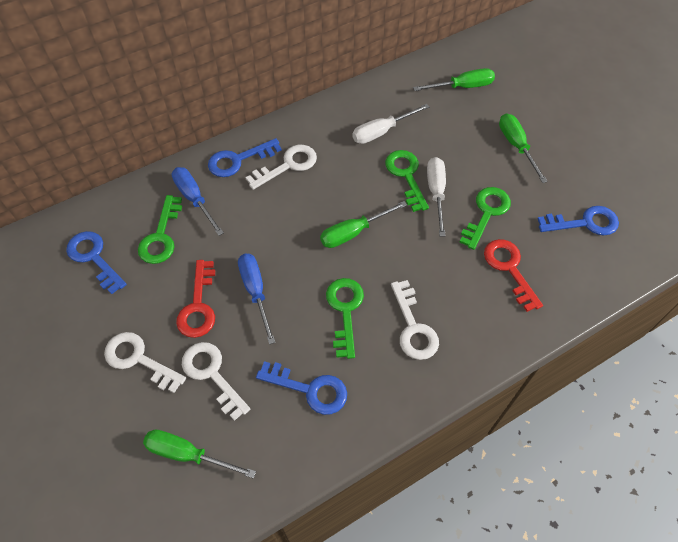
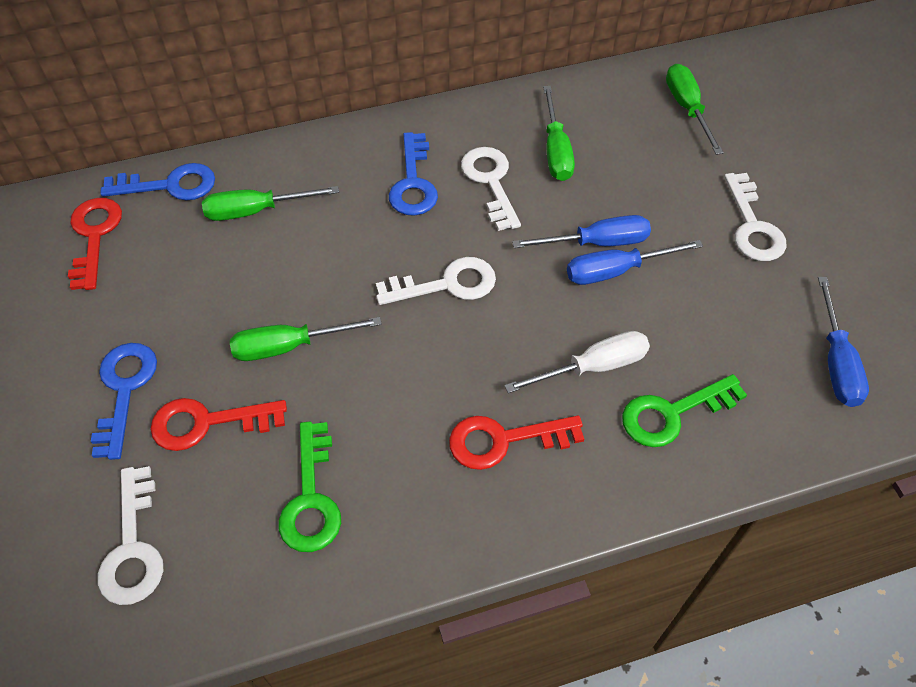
blue key: [66,231,127,294] [208,138,282,177] [256,361,347,415] [538,206,619,236] = 4 -> [91,343,157,460] [100,163,215,200] [389,132,438,216] = 3
blue screwdriver: [172,167,224,236] [238,254,276,344] = 2 -> [512,215,651,248] [567,240,703,285] [818,277,869,407] = 3
green key: [138,195,182,264] [326,278,364,359] [385,150,429,212] [459,187,511,250] = 4 -> [278,422,341,552] [622,374,747,447] = 2
red key: [176,260,215,338] [484,239,543,312] = 2 -> [68,198,122,290] [150,398,287,451] [449,415,584,470] = 3
white screwdriver: [352,104,429,144] [427,157,446,237] = 2 -> [505,331,650,393] = 1

